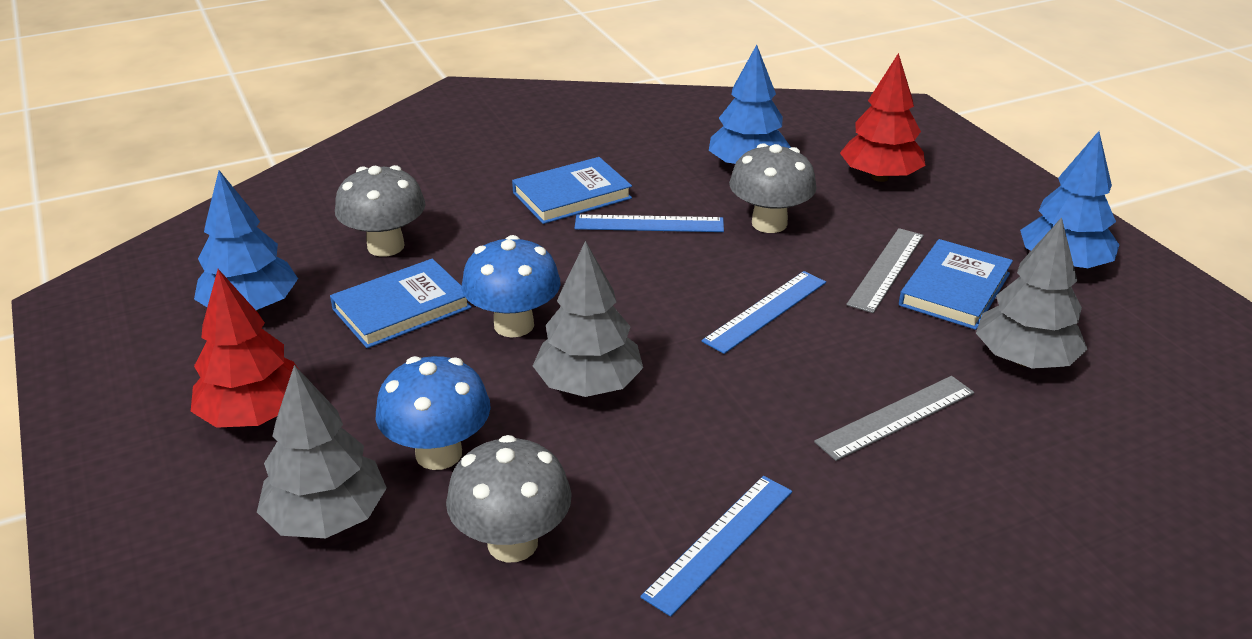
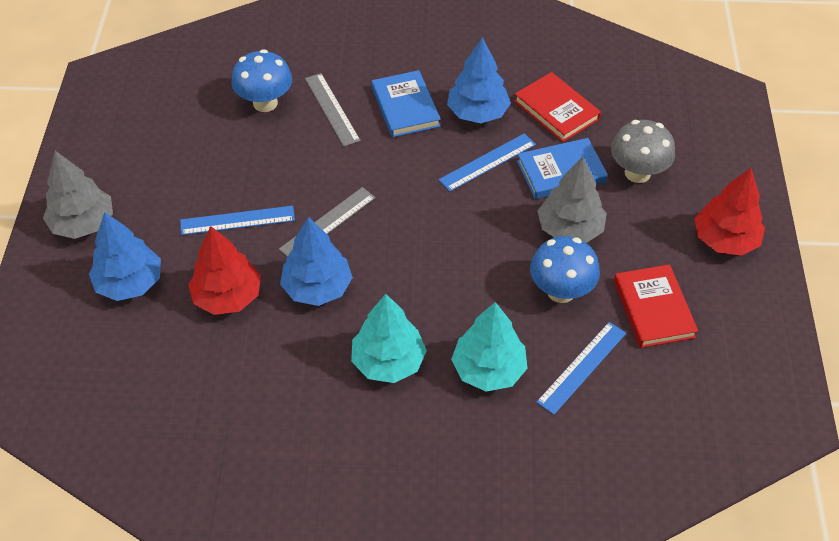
blue book: [330,259,471,348] [512,157,632,224] [899,239,1013,330] = 3 -> [372,70,441,138] [517,138,608,199] = 2
grey mushroom: [335,165,426,257] [446,435,572,562] [729,143,817,233] = 3 -> [611,120,675,183] = 1
grey tree: [257,365,387,538] [533,241,643,397] [976,217,1088,369] = 3 -> [43,151,113,239] [537,156,607,243] = 2
red book: none = 0 -> [514,72,601,142] [614,264,698,348] = 2
turquoise tree: none = 0 -> [351,294,427,383] [451,302,528,391] = 2

